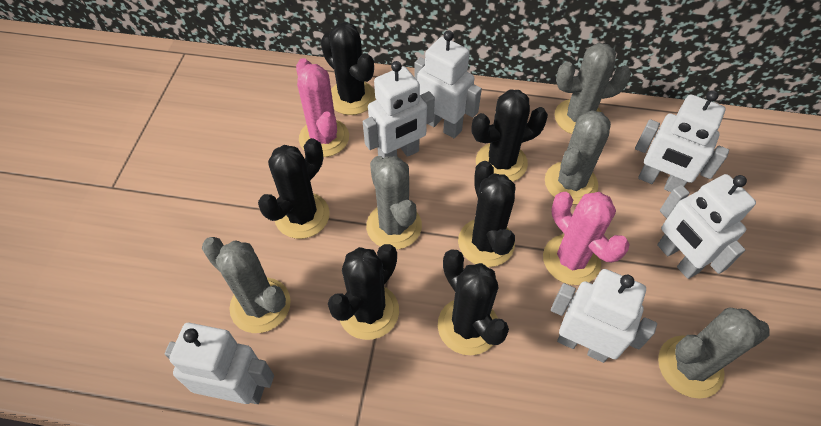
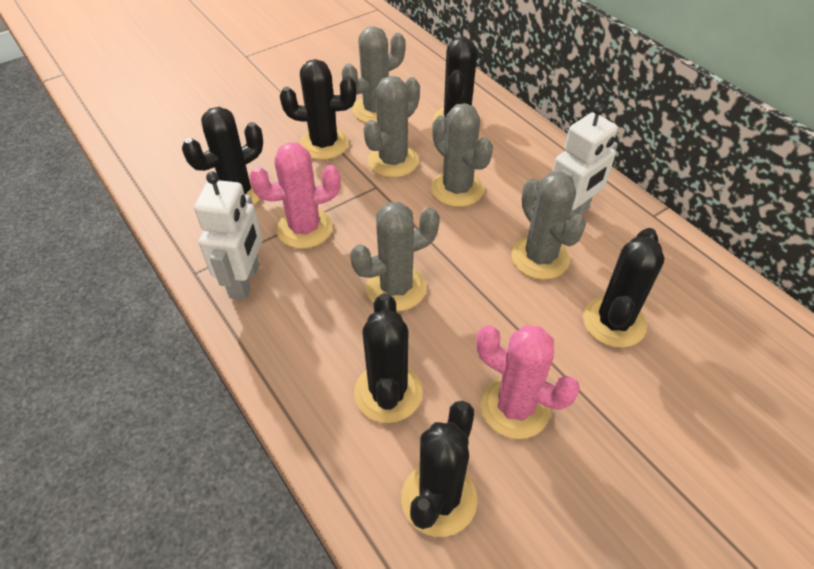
white robot: [165,323,274,404] [363,61,435,158] [414,30,482,138] [551,269,657,363] [635,90,729,192] [657,174,756,279] = 6 -> [194,171,262,300] [553,103,618,216] = 2

